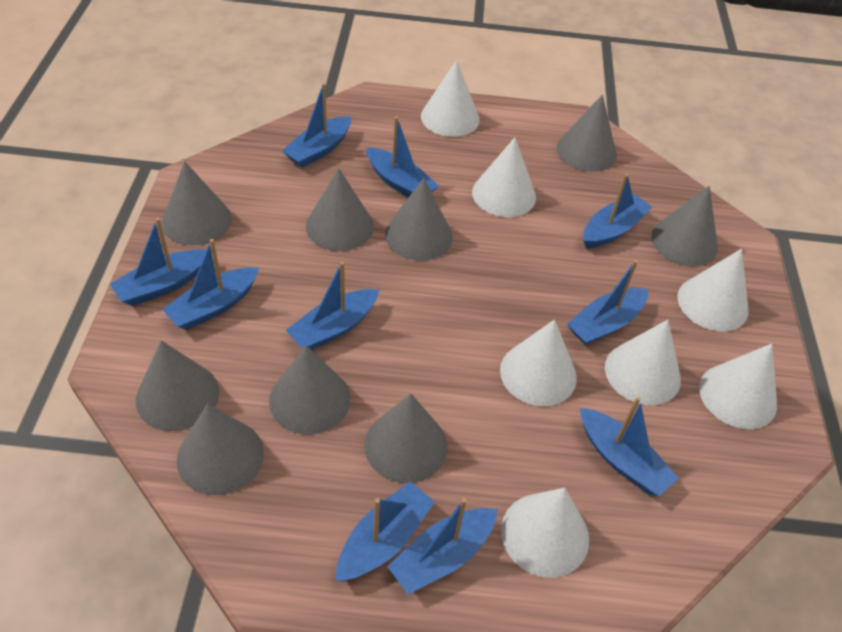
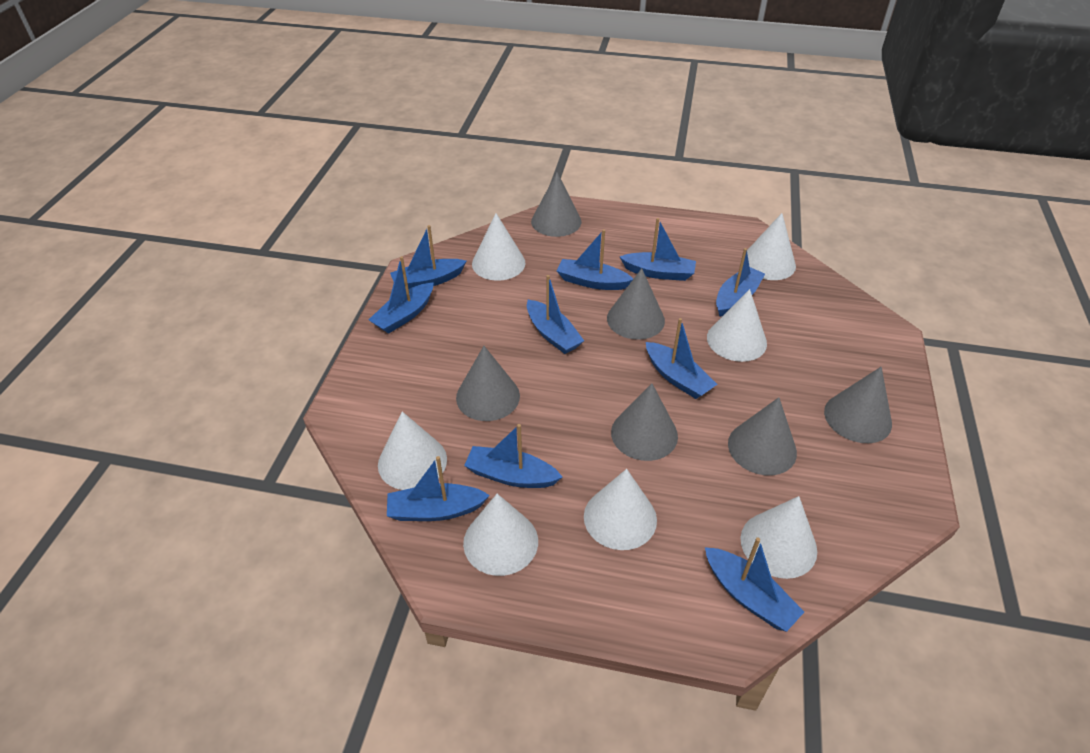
grey cone: [136,340,219,431] [162,161,232,246] [177,404,264,495] [269,345,350,435] [306,168,374,251] [364,394,448,483] [385,178,453,261] [556,95,617,172] [651,186,718,266] = 9 -> [456,346,520,421] [531,172,581,237] [607,268,665,340] [611,383,678,461] [728,397,797,475] [824,367,892,443] = 6

